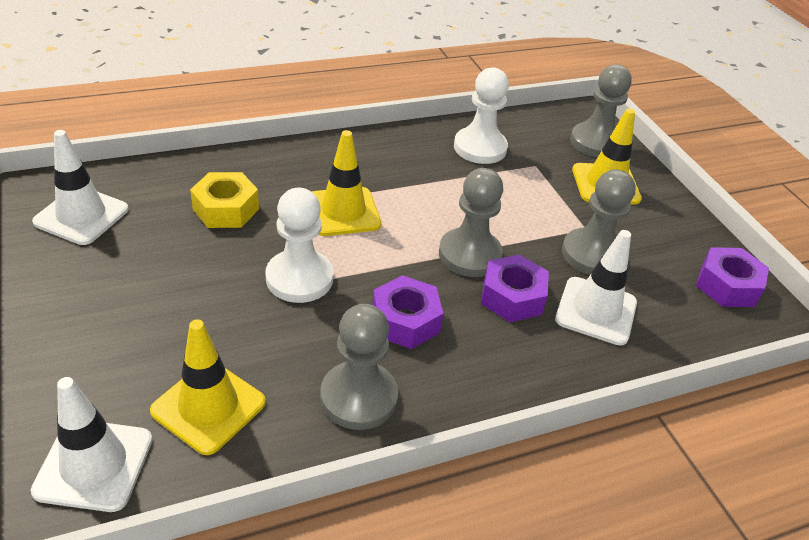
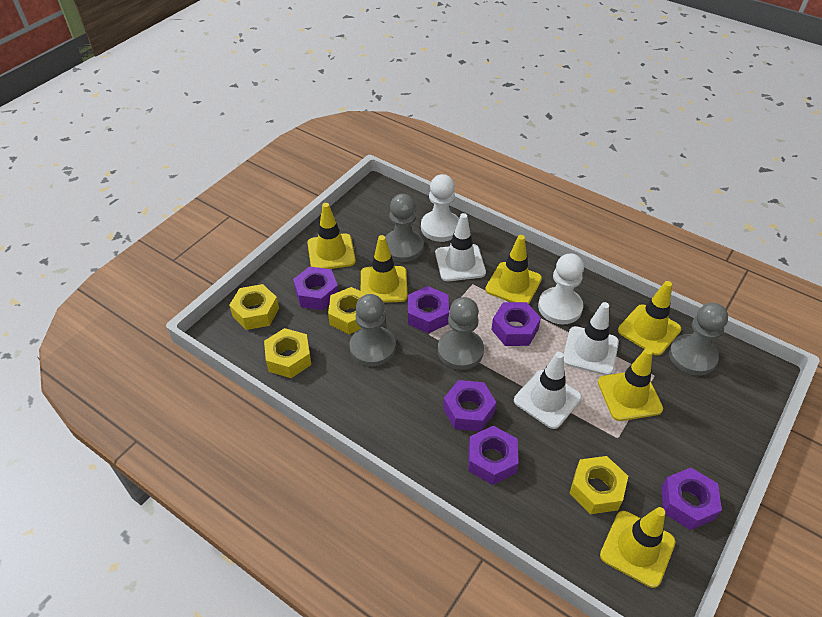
purple nut: [372,275,443,349] [481,254,549,322] [696,247,769,307] = 3 -> [293,266,338,310] [408,286,449,334] [443,380,496,431] [468,426,519,485] [491,302,541,346] [661,468,722,530] = 6
yellow nut: [190,172,259,228] = 1 -> [229,284,279,330] [264,328,311,378] [328,287,366,334] [570,456,628,514] = 4
yellow traffic cone: [150,319,266,455] [312,130,381,236] [572,108,642,205] = 3 -> [307,203,356,269] [361,235,408,303] [485,235,542,304] [598,348,663,421] [600,507,676,588] [618,281,681,356] = 6

